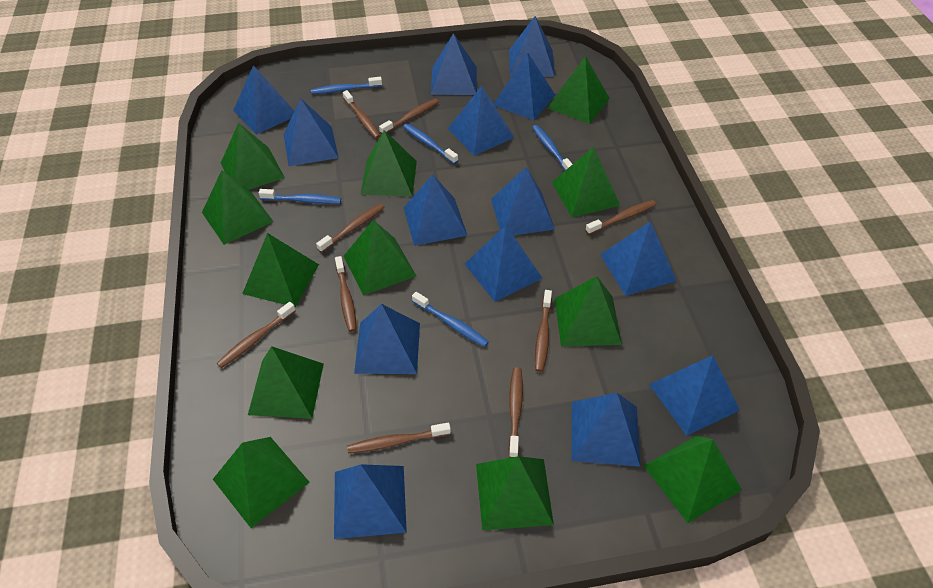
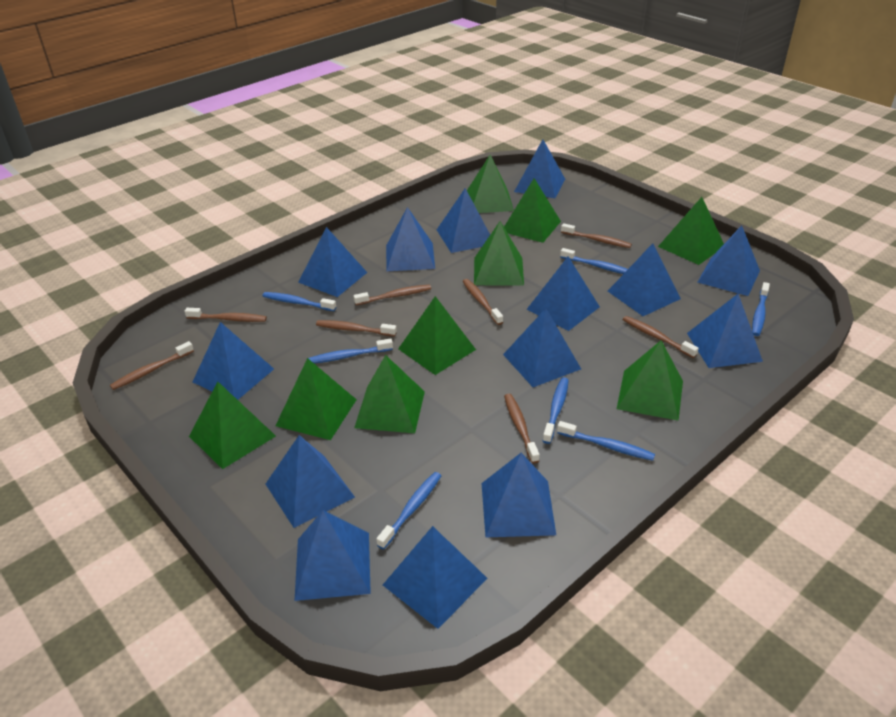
blue toothbrush: [259,189,341,204] [311,77,382,94] [403,124,458,164] [412,292,489,347] [532,125,572,171] = 5 -> [263,292,336,311] [308,338,393,363] [376,472,441,549] [543,377,569,444] [557,421,655,461] [560,248,628,274] [752,282,770,336] = 7
brown toothbrush: [217,302,296,368] [316,203,385,253] [335,256,357,332] [343,90,381,139] [347,422,451,453] [379,99,439,134] [509,367,523,458] [535,290,552,372] [585,200,656,235] = 9 -> [110,341,194,390] [185,308,267,322] [316,320,397,337] [354,284,431,305] [462,279,503,325] [504,394,540,464] [561,223,632,248] [623,316,699,358] = 8
green pyramid: [202,170,274,245] [213,437,310,528] [221,123,285,190] [242,233,319,307] [248,346,324,419] [343,220,416,296] [361,130,417,196] [476,456,554,530] [547,56,610,124] [552,146,620,217] [555,276,622,347] [644,435,742,523] = 12 -> [189,382,276,469] [275,358,357,440] [354,355,425,433] [398,296,476,375] [467,154,514,213] [474,221,524,286] [504,178,561,243] [617,340,683,421] [658,197,724,265] = 9

